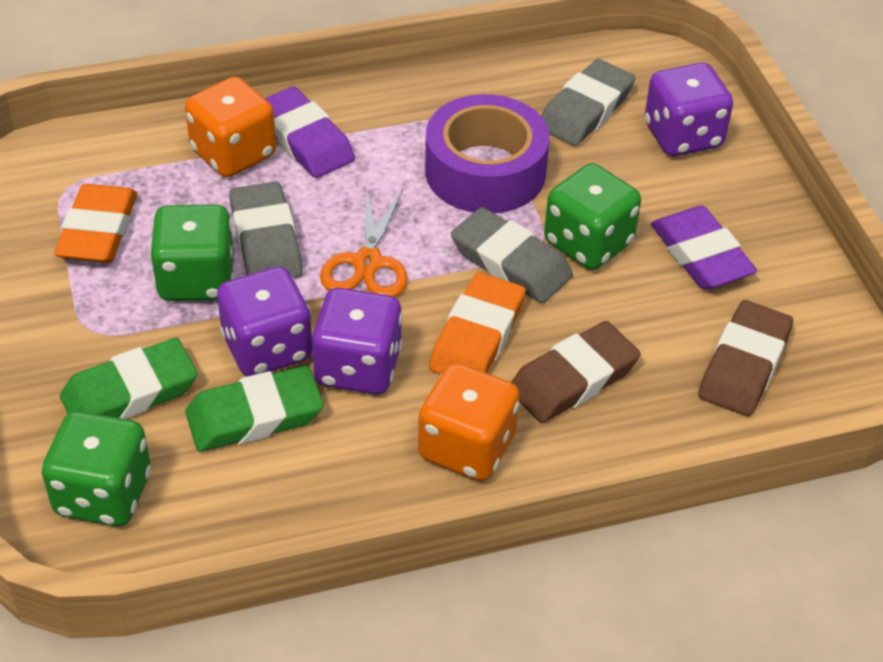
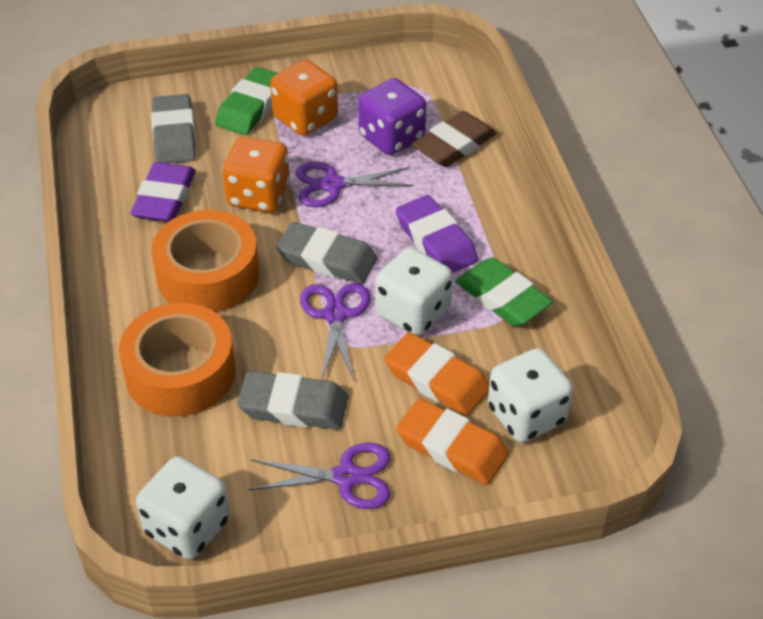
brown eraser: [511,321,641,423] [698,300,793,416] = 2 -> [412,111,497,167] = 1
green dice: [42,411,151,526] [150,204,234,301] [544,163,641,270] = 3 -> none = 0
orange scissors: [320,189,408,297] = 1 -> none = 0
orange tape: none = 0 -> [119,303,235,417] [151,210,259,312] = 2
purple dice: [217,266,313,376] [312,288,403,394] [645,63,733,156] = 3 -> [358,78,426,155] = 1
purple scissors: none = 0 -> [248,443,390,509] [296,162,413,207] [300,283,370,380] = 3
purple tape: [425,94,550,214] = 1 -> none = 0
white dice: none = 0 -> [136,456,230,560] [375,247,453,336] [488,348,573,443] = 3

